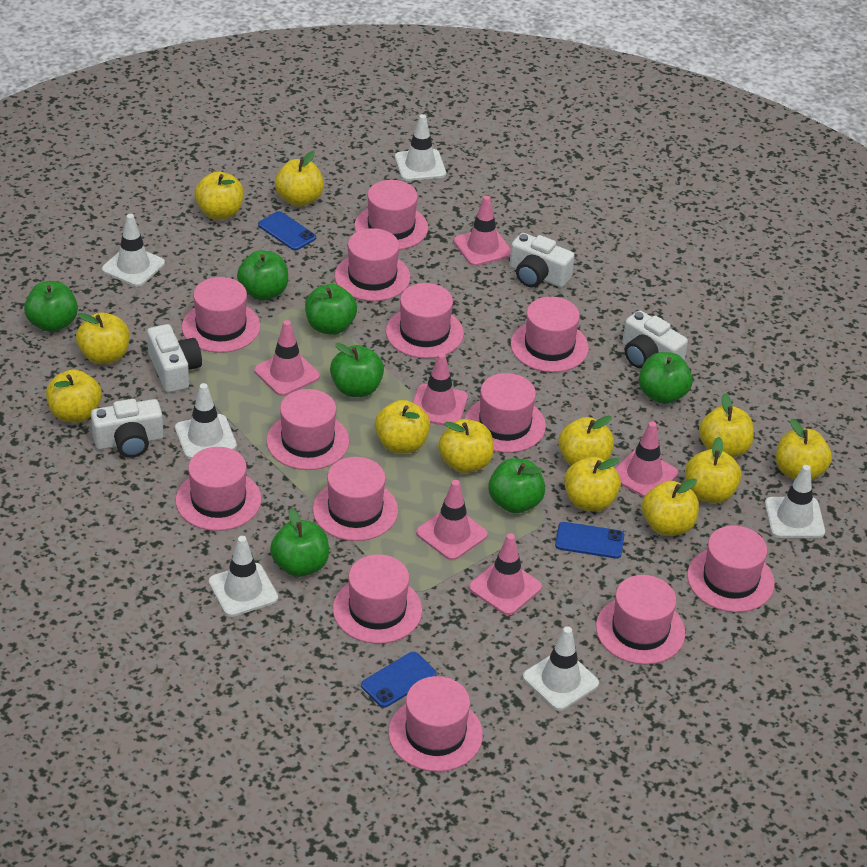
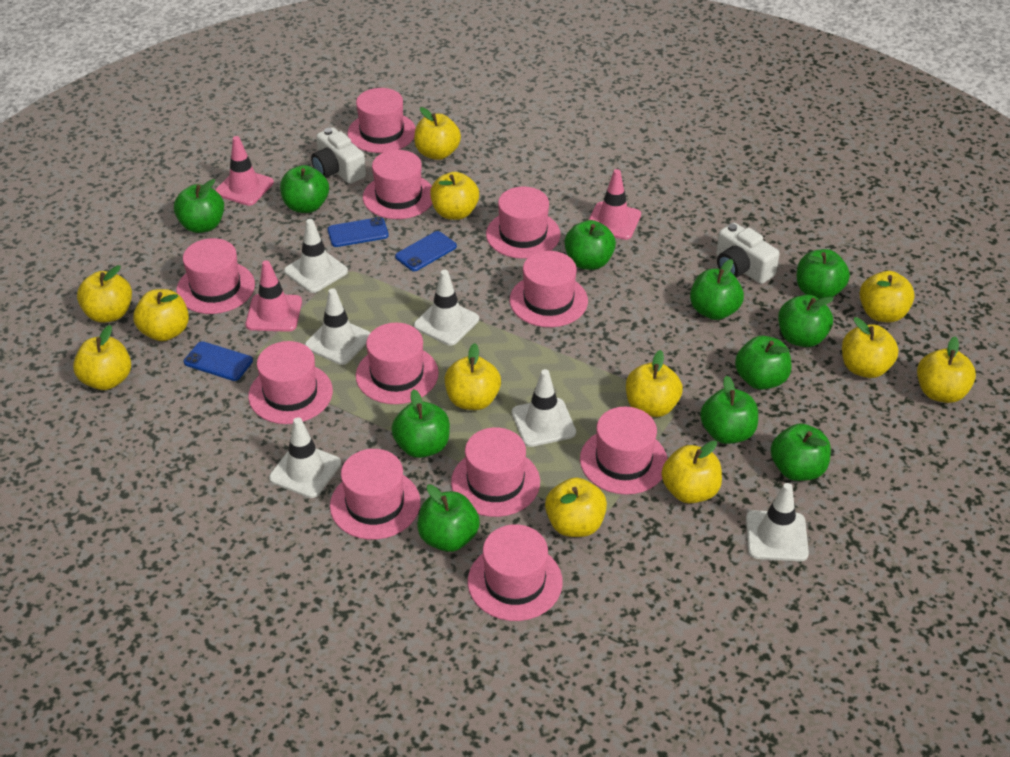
green apple: [24,281,78,332] [237,250,288,301] [270,508,329,577] [305,284,357,335] [330,343,384,397] [488,458,545,513] [639,352,693,404] = 7 -> [174,179,224,233] [280,165,329,213] [391,389,450,458] [418,484,480,552] [564,220,616,270] [690,259,744,320] [700,375,758,444] [735,336,792,390] [771,423,831,481] [778,295,834,347] [797,249,850,299] = 11
pink hat: [176,447,261,531] [182,277,260,353] [266,389,349,470] [313,457,398,541] [333,554,422,644] [335,228,410,301] [354,180,428,250] [386,283,464,358] [389,676,483,772] [465,373,546,453] [511,297,589,372] [596,575,685,665] [687,526,775,612] = 13 -> [176,238,255,314] [248,341,333,424] [330,449,420,540] [347,88,416,153] [356,323,439,404] [363,150,432,219] [451,427,540,517] [468,524,563,621] [486,187,561,259] [510,251,588,327] [580,407,668,495] = 11
pink traffic cone: [254,320,320,396] [412,353,468,426] [416,480,488,560] [453,195,511,266] [469,533,542,615] [615,421,679,497] = 6 -> [215,136,274,206] [246,260,302,332] [589,169,641,240] = 3
white camera: [91,399,164,458] [147,324,202,393] [510,233,575,288] [622,310,688,369] = 4 -> [311,127,366,184] [716,222,780,284] = 2

